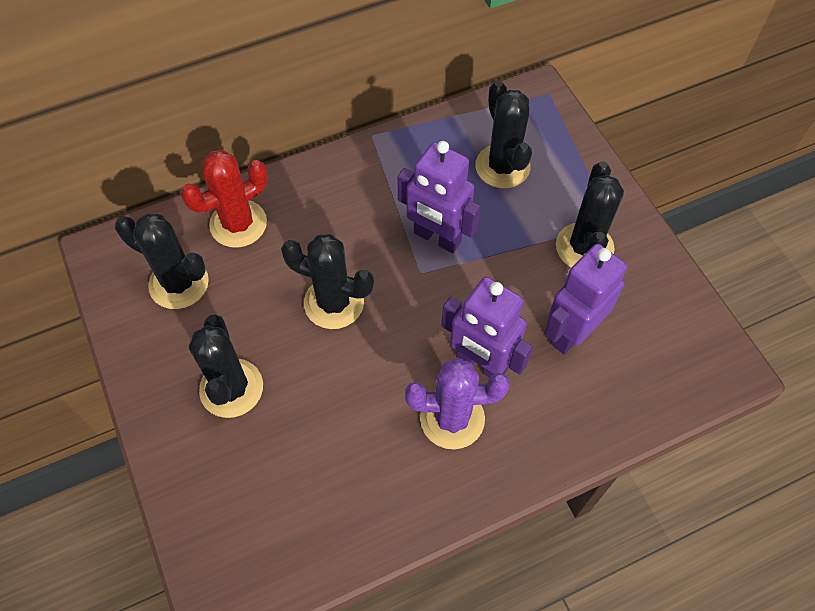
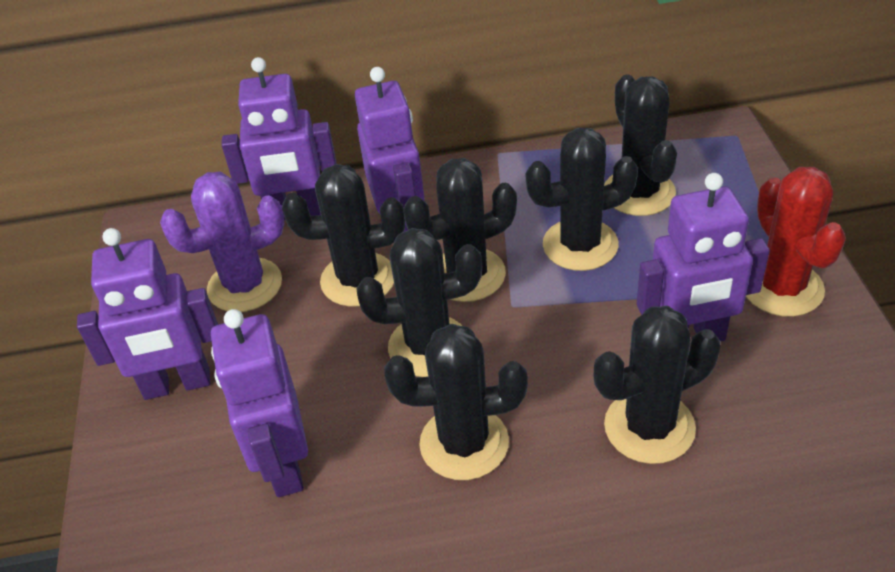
black cactus: [115,214,209,309] [189,314,263,418] [281,234,374,329] [475,81,532,189] [556,161,624,267] = 5 -> [282,164,405,307] [356,228,482,377] [384,324,528,480] [403,158,517,302] [526,128,638,271] [594,306,720,464] [604,74,677,216] = 7
purple robot: [397,141,480,253] [441,277,533,378] [545,244,627,354] = 3 -> [77,228,218,400] [211,309,308,497] [221,57,337,220] [355,67,425,232] [637,173,770,342] = 5

